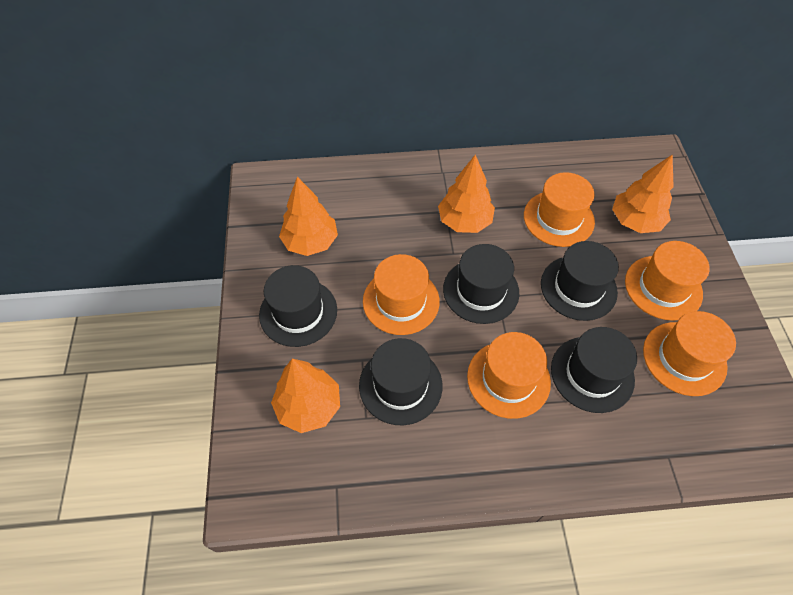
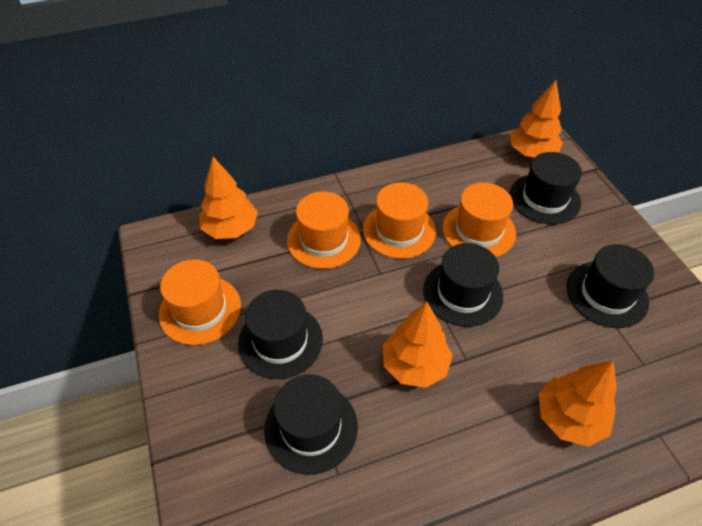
orange hat: [363,254,440,335] [467,332,551,419] [524,172,595,247] [625,241,710,321] [643,311,736,396] = 5 -> [159,259,241,345] [287,192,361,269] [363,182,436,259] [442,183,516,257] = 4

